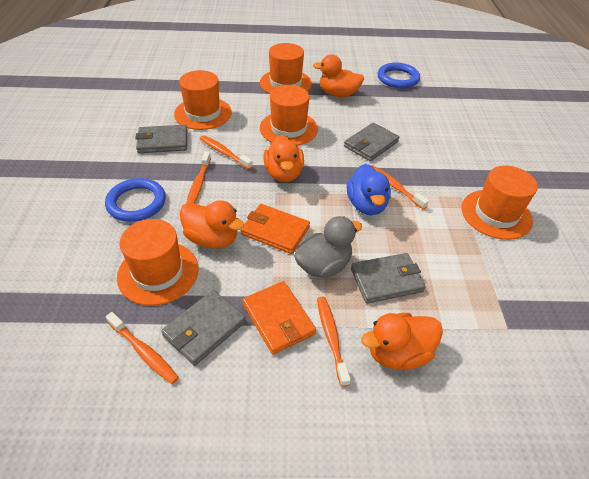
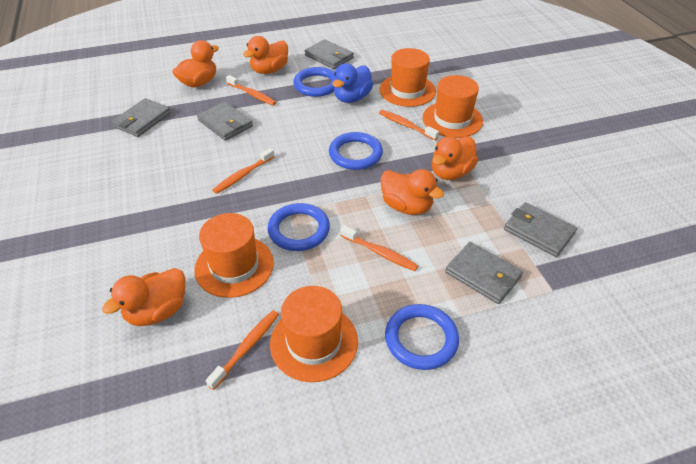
blue ring: [105,178,166,222] [378,62,420,88] = 2 -> [267,203,330,251] [293,67,335,97] [329,132,383,170] [385,304,459,370] = 4
grey duck: [294,216,362,278] = 1 -> none = 0
grey wallet: [135,125,187,153] [161,290,246,366] [344,122,399,162] [351,253,426,304] = 4 -> [111,98,171,137] [197,102,253,141] [305,39,354,69] [445,242,523,304] [504,202,577,257] = 5
orange duck: [180,200,244,248] [264,135,304,182] [313,55,364,97] [361,313,443,369] = 4 -> [102,268,185,326] [172,40,219,87] [243,36,288,74] [381,169,444,215] [432,136,478,180] = 5
orange hat: [117,219,199,306] [174,70,232,130] [260,43,312,94] [260,85,318,146] [462,166,538,240] = 5 -> [195,213,274,298] [270,286,358,382] [380,48,436,107] [423,75,483,138] = 4
orange wallet: [241,204,310,254] [242,281,316,355] = 2 -> none = 0

